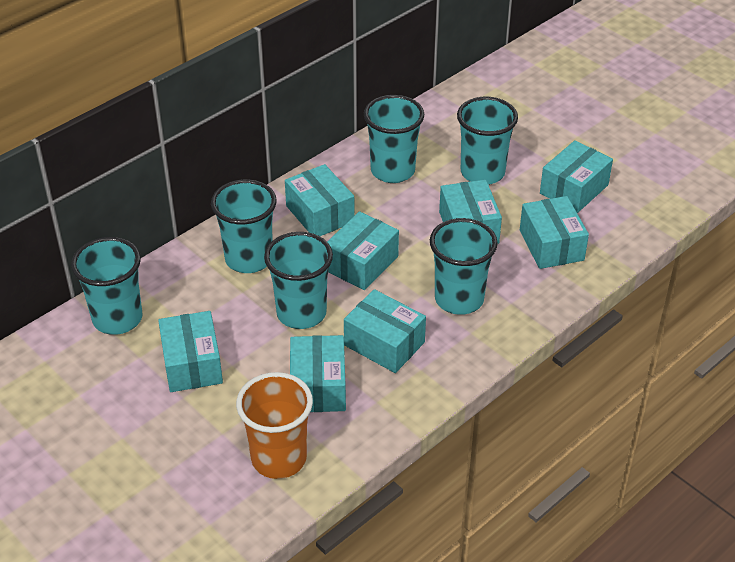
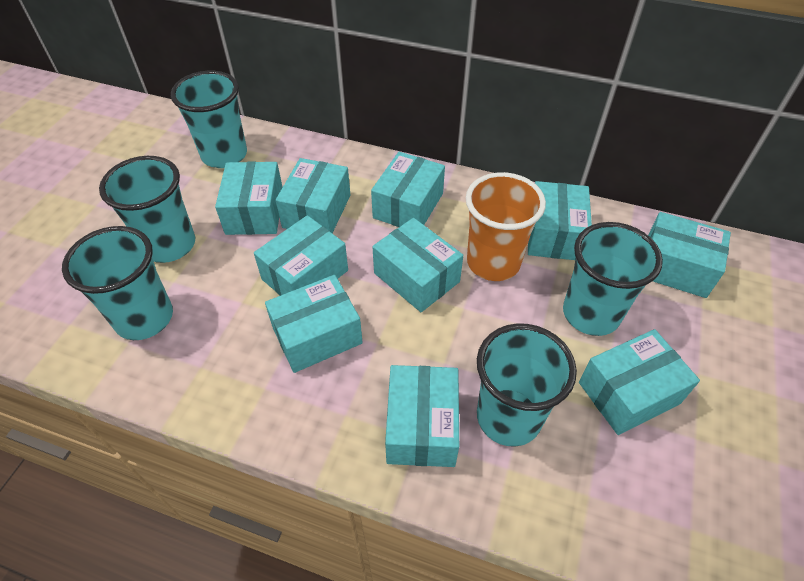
turquoise box: [158,311,223,392] [285,164,355,236] [290,335,346,412] [327,211,399,290] [344,289,426,373] [439,180,502,244] [520,196,589,269] [540,140,613,213] = 8 -> [215,162,283,235] [254,215,348,296] [265,275,363,373] [275,158,350,233] [371,152,445,227] [372,218,463,312] [385,365,459,467] [528,181,592,260] [579,329,700,435] [648,212,731,298] = 10
turquoise cup: [71,237,143,335] [211,179,277,273] [264,232,333,329] [364,95,424,183] [430,218,498,315] [457,97,518,185] = 6 -> [62,226,173,340] [99,156,195,263] [171,71,247,168] [477,323,577,447] [563,222,663,336] = 5

